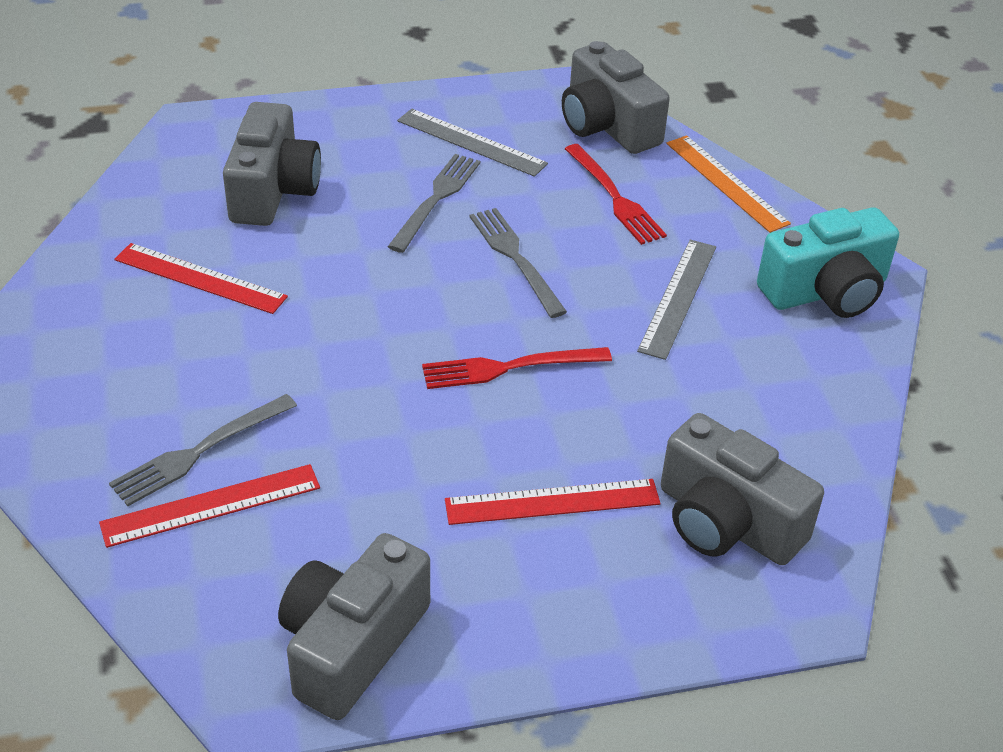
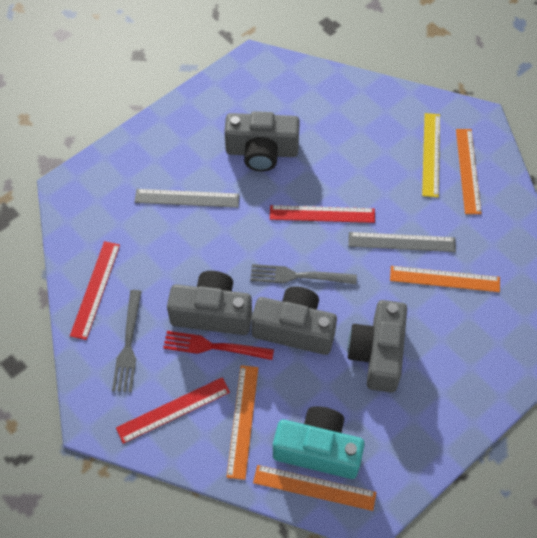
grey fork: [109,394,297,506] [388,154,480,253] [470,208,567,318] = 3 -> [112,290,142,392] [250,264,357,284] = 2
orange ruler: [666,135,791,233] = 1 -> [227,365,258,480] [253,465,376,511] [390,266,500,292] [456,129,482,214] = 4
red fork: [422,347,612,389] [565,144,667,245] = 2 -> [163,331,274,360] = 1
yellow ruler: none = 0 -> [422,113,440,197] = 1

